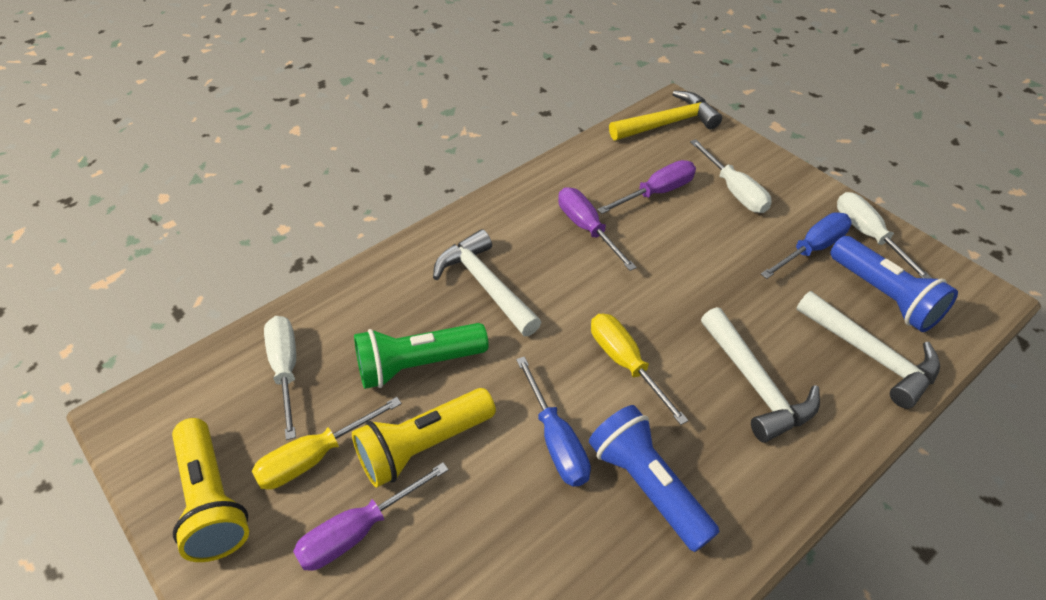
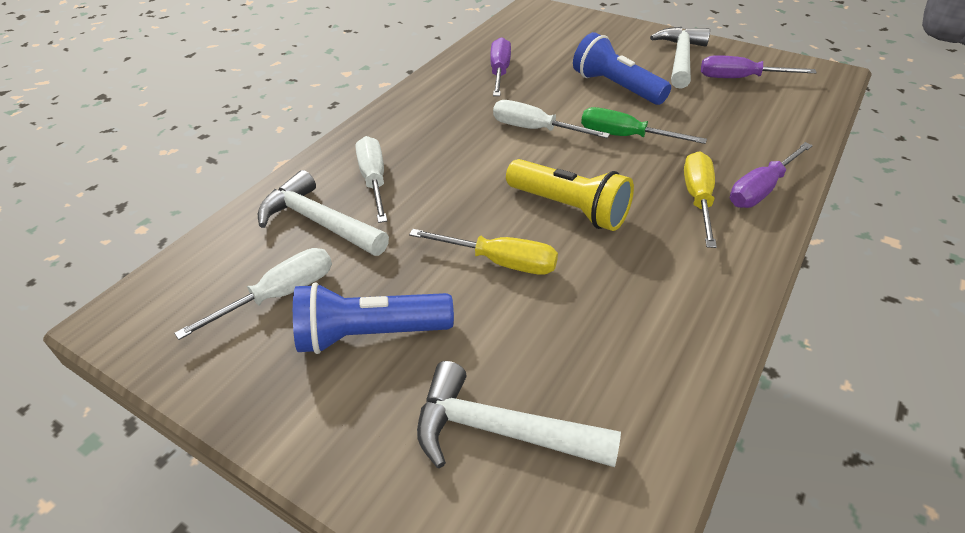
blue screwdriver: [516,356,591,487] [761,212,852,279] = 2 -> none = 0
green flashlight: [354,323,489,389] = 1 -> none = 0
green screwdriver: none = 0 -> [581,107,707,144] = 1
yellow flashlight: [172,418,249,562] [352,388,496,487] = 2 -> [506,159,634,231] = 1
yellow hammer: [609,91,722,140] = 1 -> none = 0

